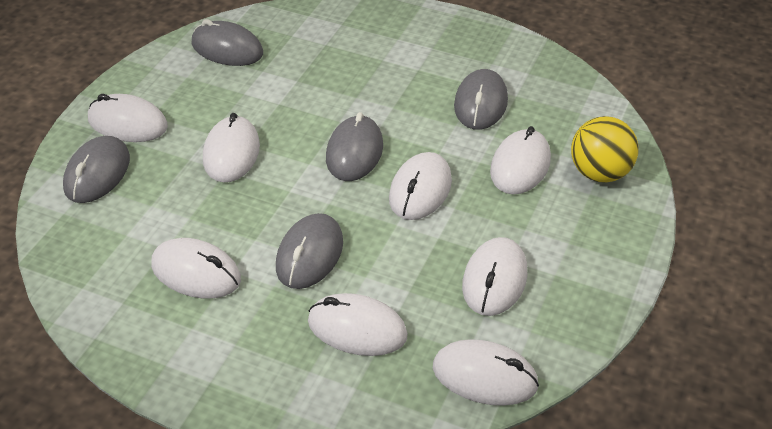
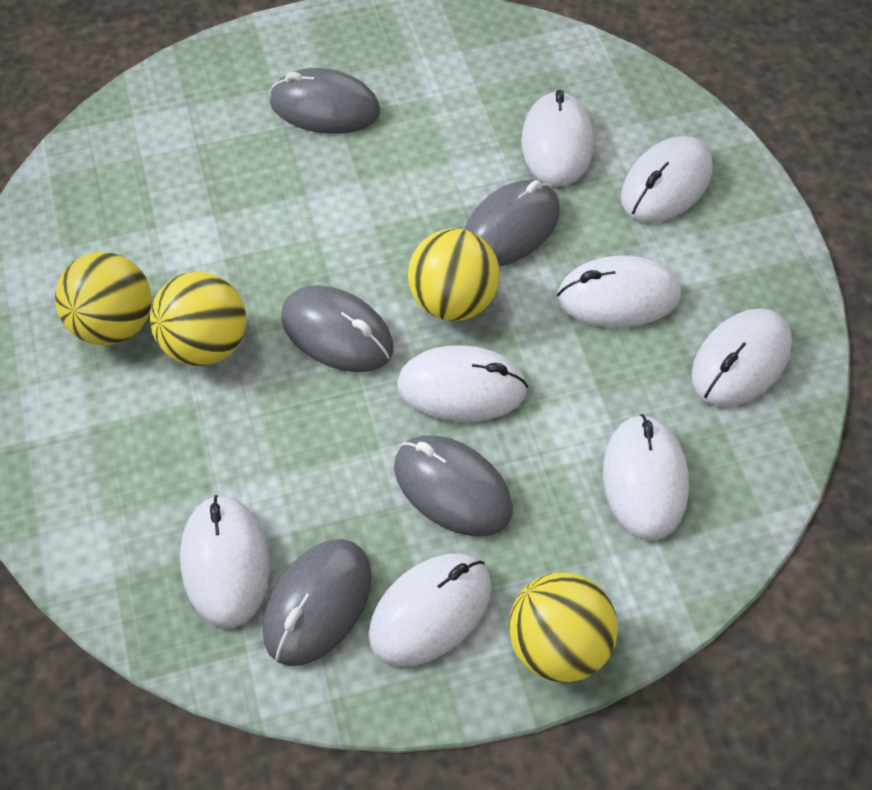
yellow ball: [571,116,639,183] = 1 -> [55,252,152,346] [150,272,246,366] [408,228,500,321] [509,572,618,683] = 4

